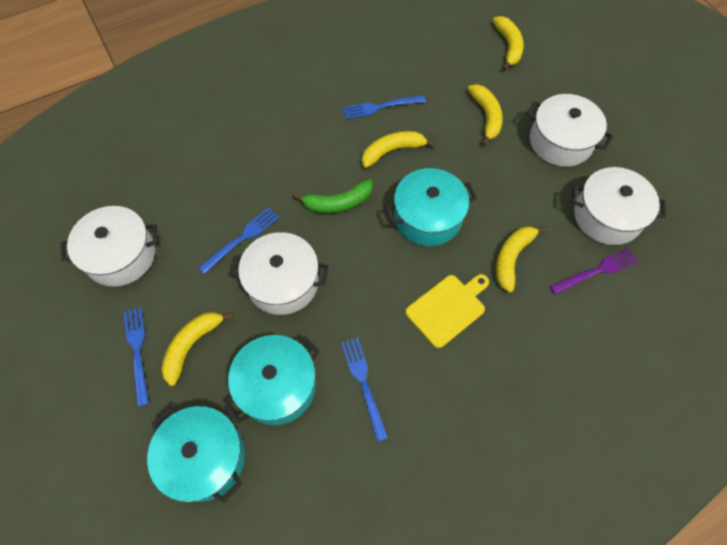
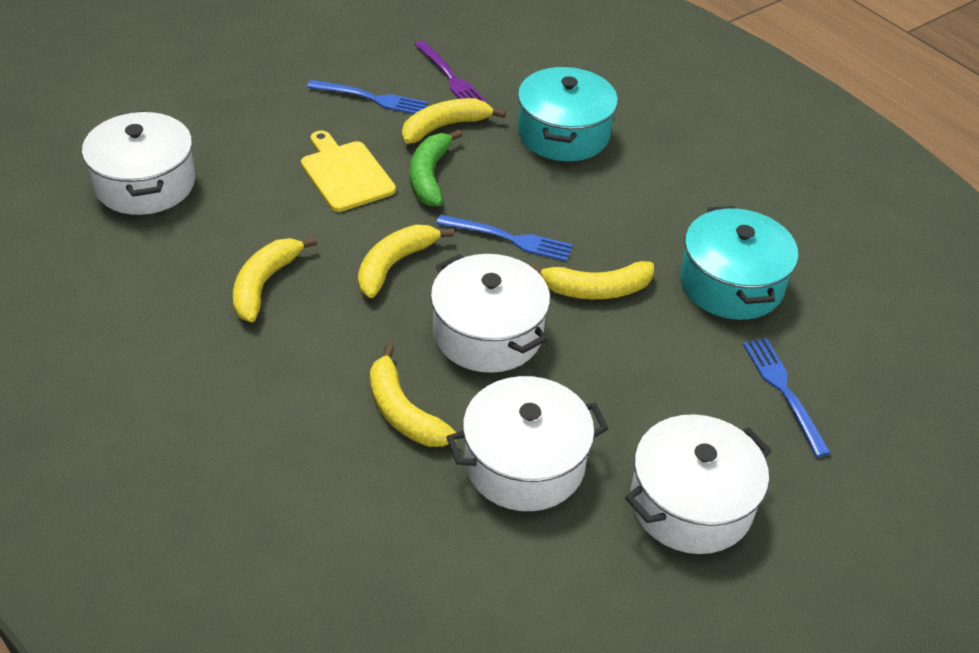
blue fork: [124,307,149,407] [198,207,279,274] [341,338,388,442] [342,95,426,119] = 4 -> [307,80,428,114] [436,214,573,262] [743,338,831,457] = 3
turquoise pot: [147,406,245,503] [224,335,319,425] [385,168,477,246] = 3 -> [518,66,618,161] [680,206,798,320] = 2

